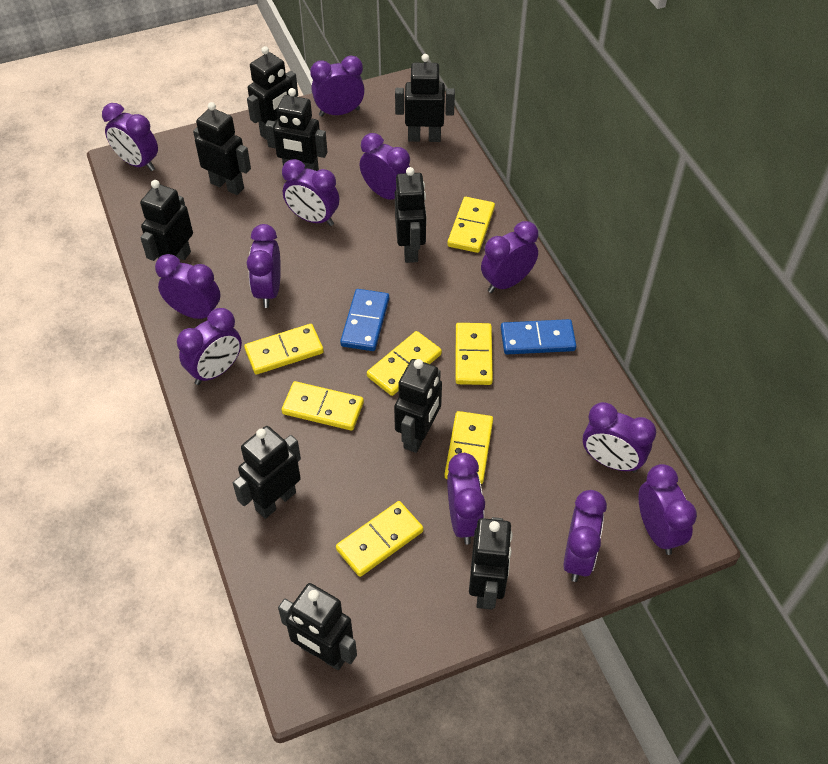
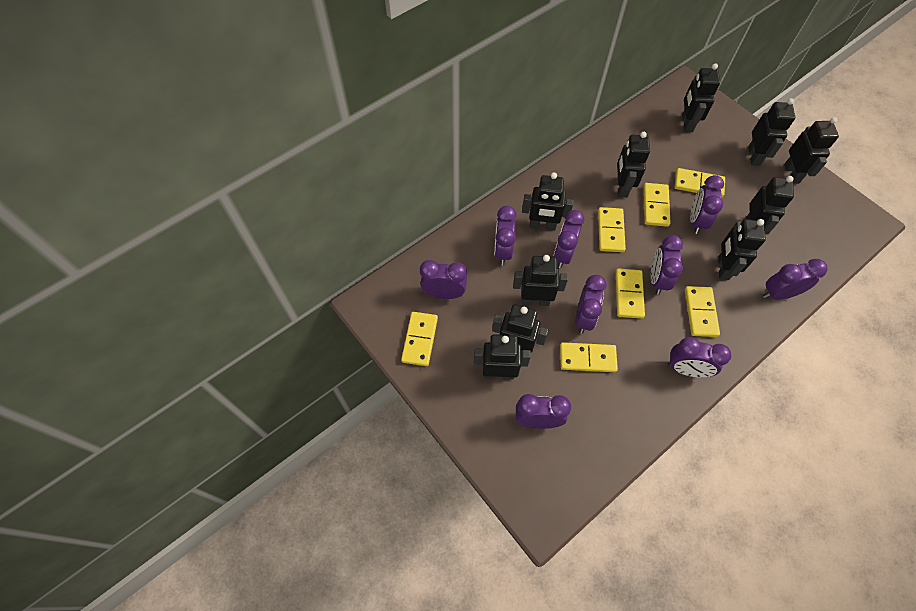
blue domino: [340,289,389,351] [501,319,576,354] = 2 -> none = 0
purple clock: [102,103,158,171] [155,254,220,319] [177,308,242,385] [247,224,281,308] [282,159,339,226] [310,56,365,117] [360,133,410,200] [447,453,485,545] [481,221,539,293] [563,490,607,582] [583,402,656,473] [638,464,697,555] = 12 -> [420,260,467,299] [494,206,517,265] [516,394,571,429] [554,210,584,268] [575,275,607,334] [651,235,683,295] [667,337,731,377] [690,175,724,234] [763,259,827,300] = 9

